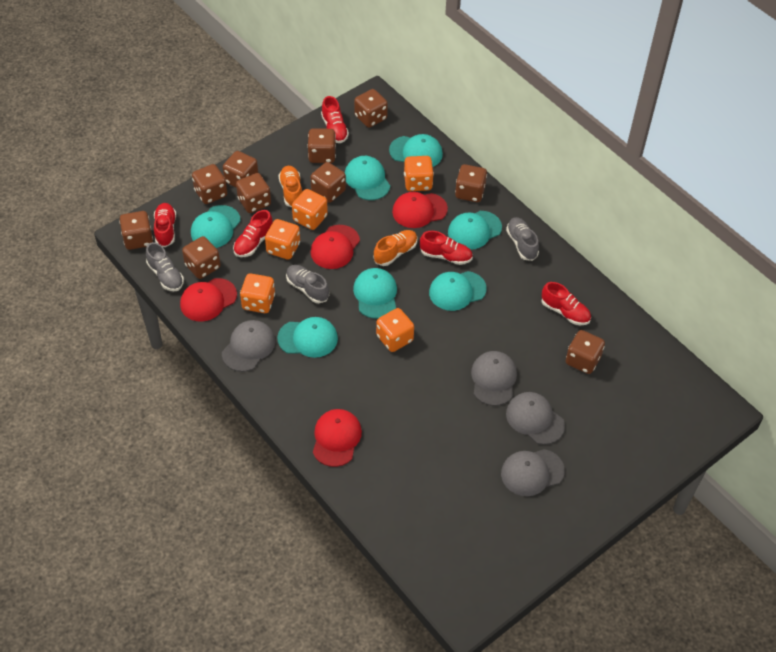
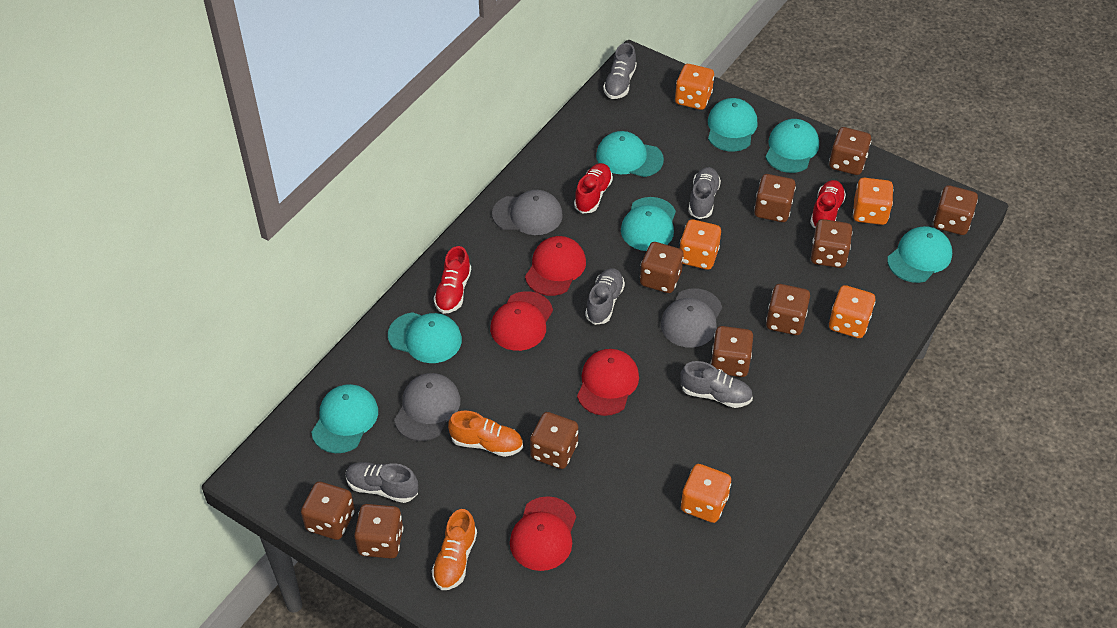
grey cap: [222,320,275,372] [471,351,517,406] [501,449,565,496] [506,392,565,445] = 4 -> [394,373,460,441] [492,190,563,235] [661,289,722,348] = 3
grey shoe: [146,242,184,291] [286,265,329,303] [506,217,539,261] = 3 -> [345,462,418,503] [585,268,625,325] [603,43,637,99] [680,361,753,408] [688,167,721,219] = 5
red shoe: [154,203,176,247] [233,210,273,257] [321,96,349,143] [420,231,473,265] [542,282,591,325] = 5 -> [434,246,471,314] [574,163,613,214] [810,180,846,229] = 3

